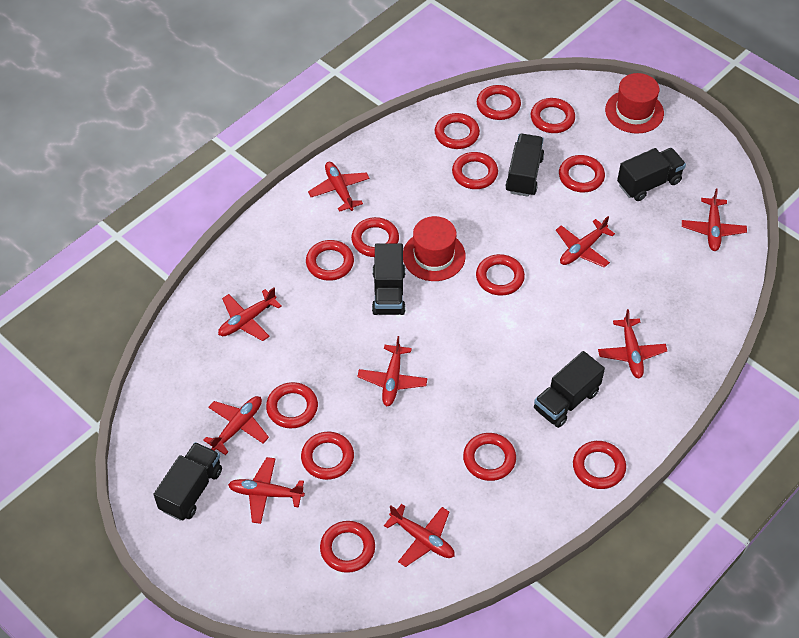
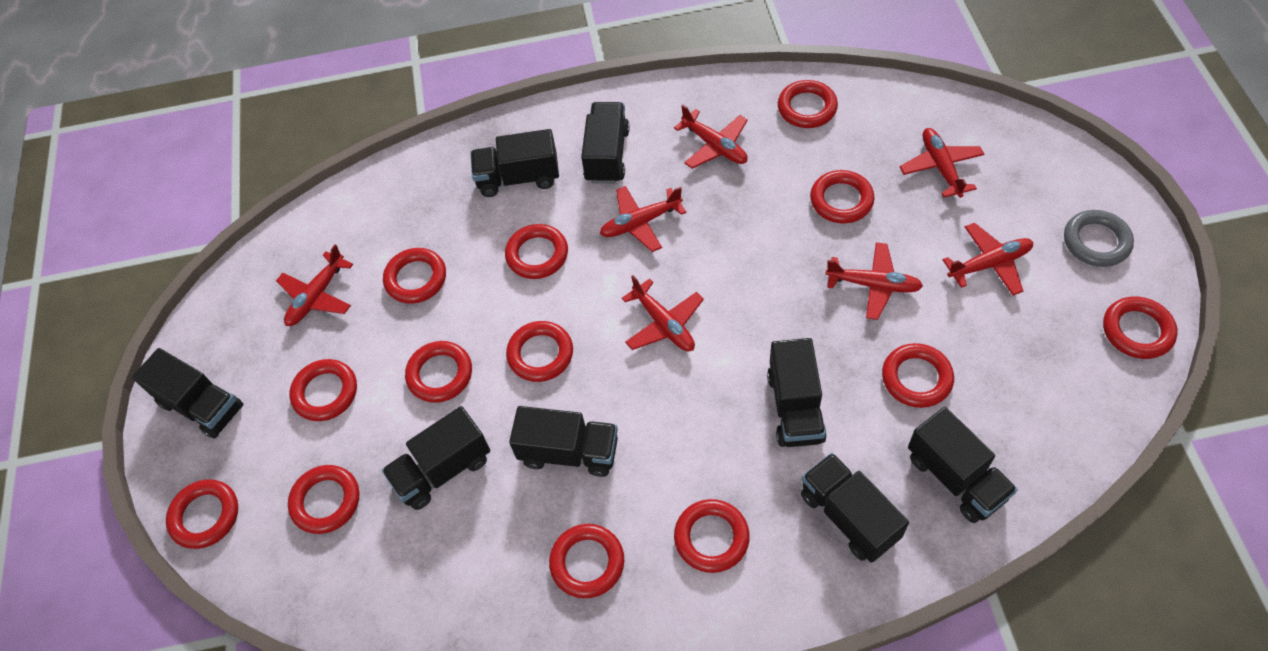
black truck: [154,442,222,521] [372,243,405,315] [505,134,544,197] [534,351,605,428] [617,148,686,201] = 5 -> [132,348,243,439] [382,406,490,510] [471,129,559,197] [509,406,618,477] [581,102,630,184] [767,338,827,447] [801,453,909,563] [908,407,1018,523] = 8
grey ring: none = 0 -> [1064,210,1134,267] = 1
red hat: [403,216,466,281] [605,73,664,134] = 2 -> none = 0
red plane: [203,396,269,455] [218,287,282,341] [228,457,305,524] [308,162,370,212] [357,336,427,406] [384,504,455,567] [556,216,615,267] [598,309,667,379] [682,188,747,251] = 9 -> [276,244,353,326] [600,186,686,252] [622,275,704,351] [674,104,748,169] [825,242,923,320] [900,128,984,198] [943,223,1033,296] = 7

